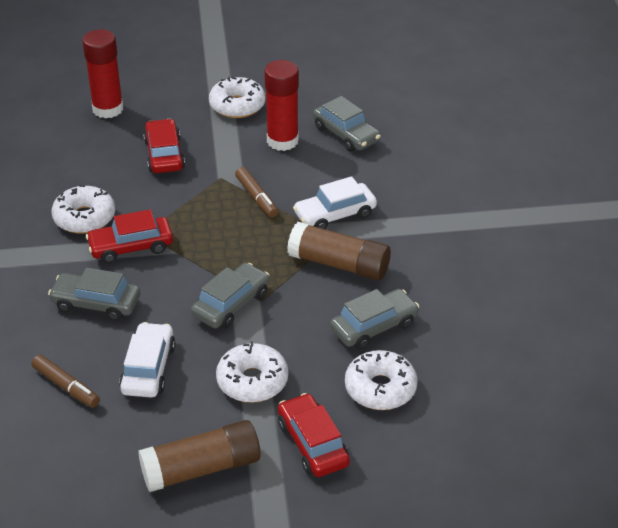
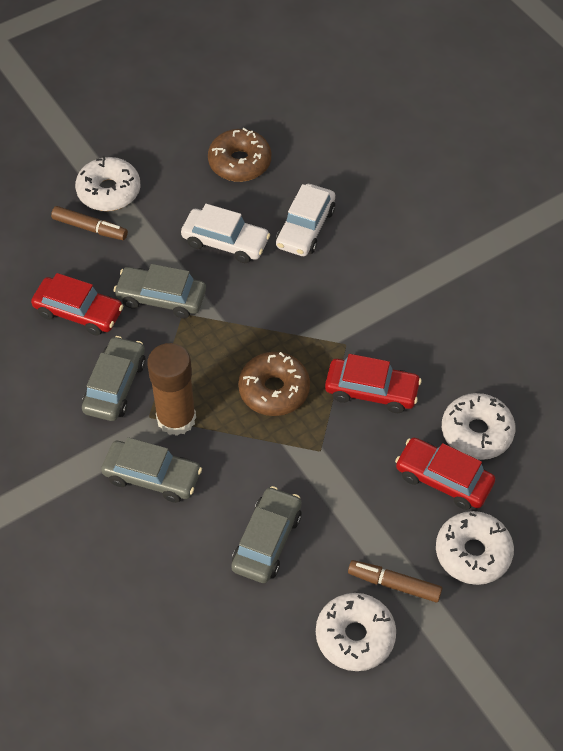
brown donut: none = 0 -> [208,128,271,182] [238,352,310,416] = 2
brown glue stick: [138,420,261,492] [287,222,391,281] = 2 -> [147,343,196,436] = 1
red glue stick: [82,30,124,119] [264,60,299,151] = 2 -> none = 0

